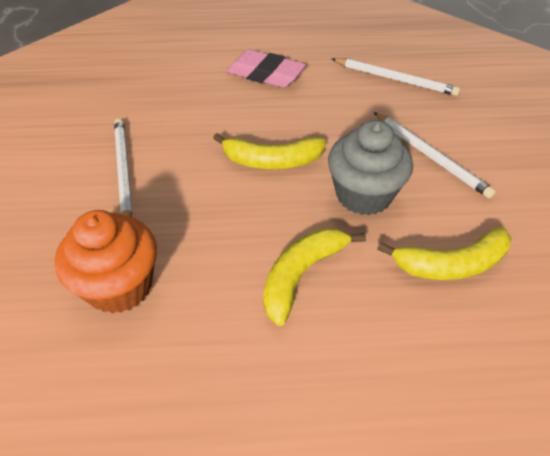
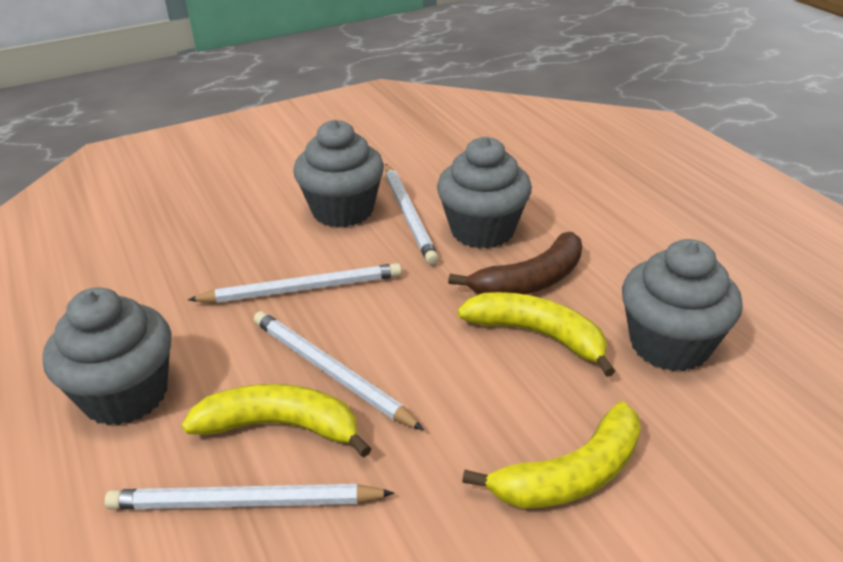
brown banana: none = 0 -> [448,232,582,294] = 1
grey cupcake: [328,120,413,215] = 1 -> [42,287,171,426] [293,119,384,227] [437,137,532,249] [622,239,743,372] = 4
orange cupcake: [55,210,157,314] = 1 -> none = 0
pink eraser: [227,49,306,88] = 1 -> none = 0
white pencil: [114,118,133,217] [332,58,460,96] [374,112,496,199] = 3 -> [105,484,394,510] [188,263,402,303] [254,311,424,430] [385,164,439,265] = 4

